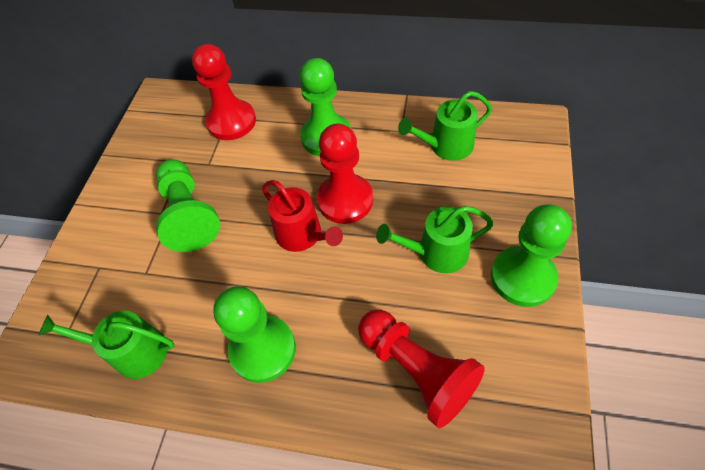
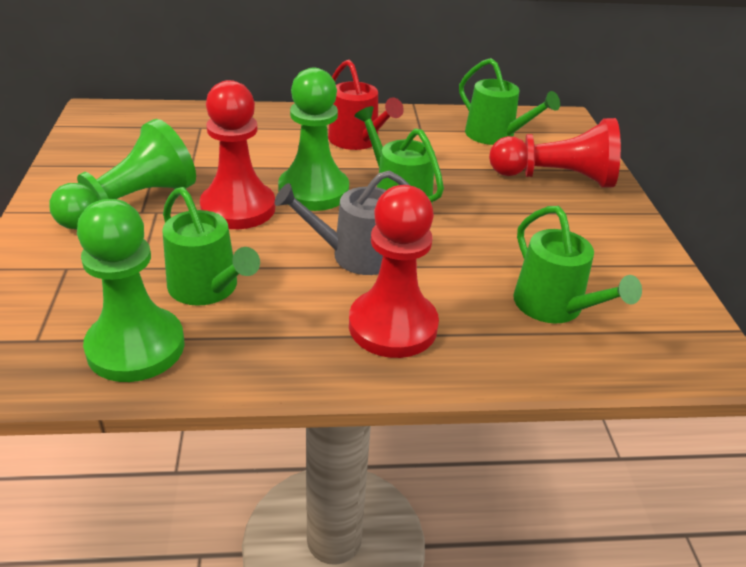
green pawn: [156,159,220,252] [213,286,296,383] [300,58,351,156] [491,204,572,307] = 4 -> [49,119,196,229] [77,199,185,382] [278,68,349,211] = 3
green watering can: [38,311,174,379] [376,206,494,273] [398,91,492,161] = 3 -> [162,187,260,306] [354,106,444,203] [459,58,560,145] [513,206,642,324] = 4
grey watering can: none = 0 -> [275,171,409,275] = 1

